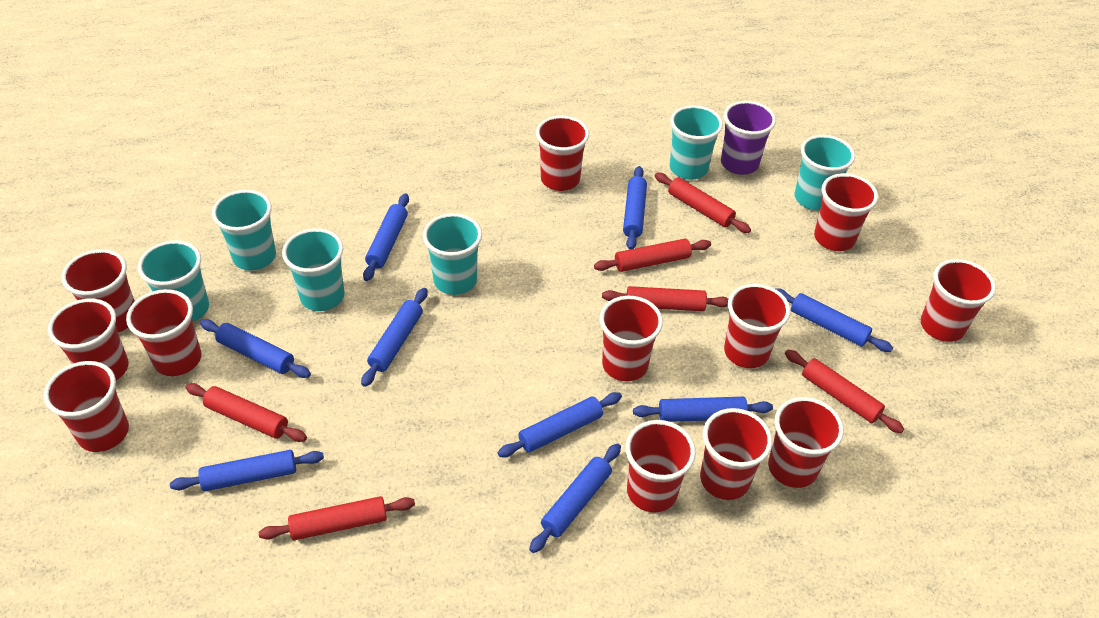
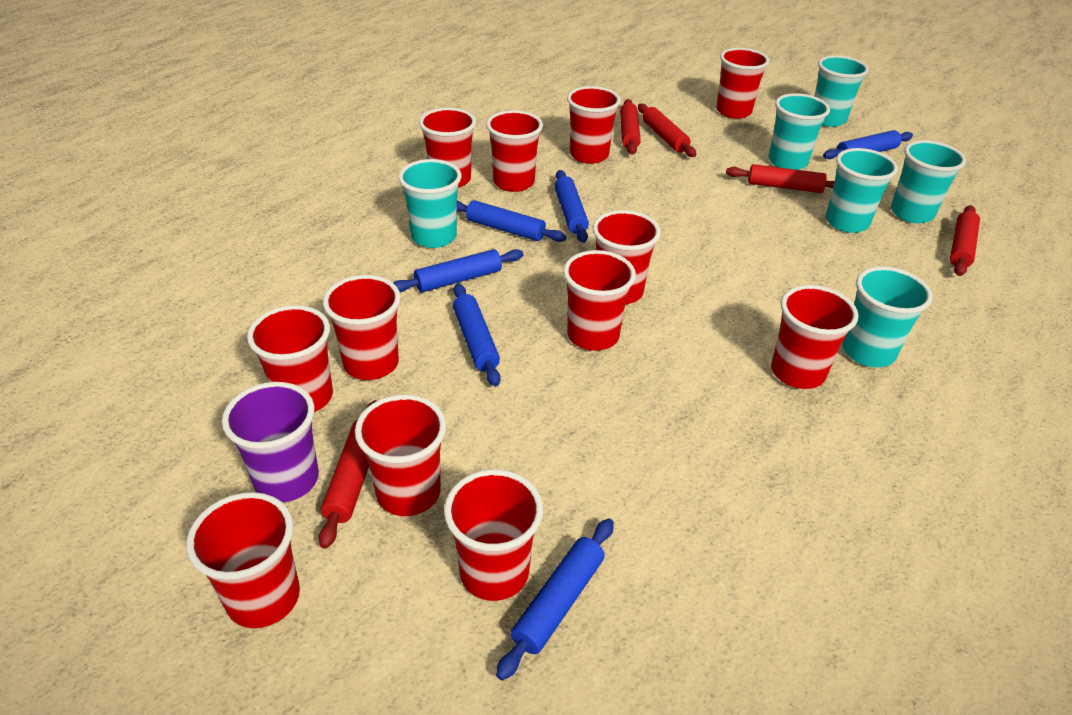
blue rolling pin: [170,450,324,491] [200,319,311,378] [361,288,427,387] [363,194,409,281] [497,392,622,457] [529,443,621,553] [623,166,647,250] [633,397,773,422] [774,288,893,352] = 9 -> [394,249,523,292] [453,283,501,386] [457,200,567,242] [496,519,614,681] [554,170,589,243] [823,130,913,159] = 6
red rolling pin: [185,383,307,442] [259,496,415,540] [594,239,711,272] [602,286,728,311] [655,173,751,233] [785,350,904,433] = 6 -> [319,400,376,549] [620,99,641,155] [638,104,696,157] [726,164,835,193] [950,205,980,276] = 5

